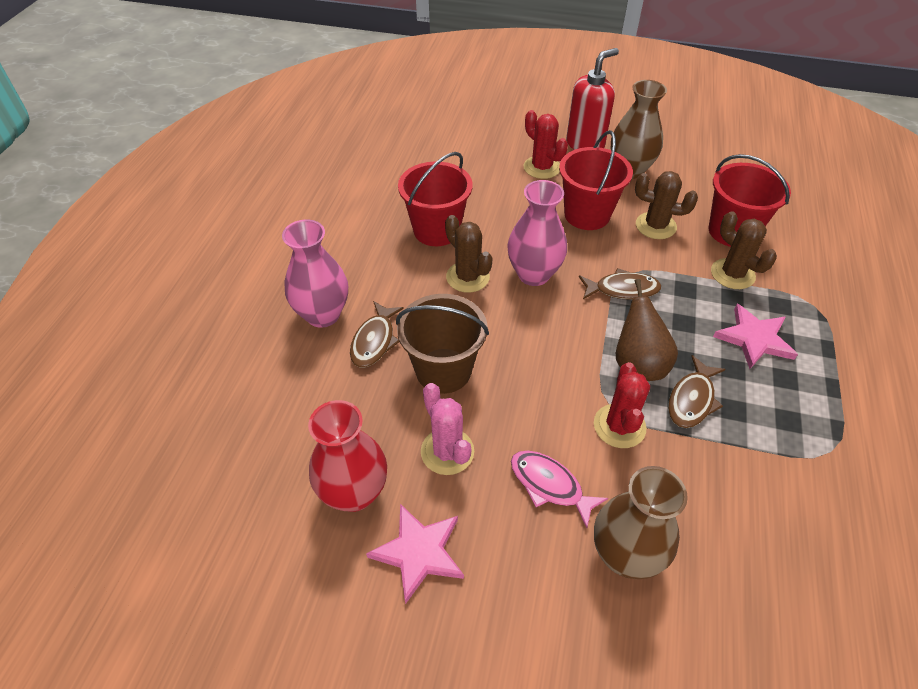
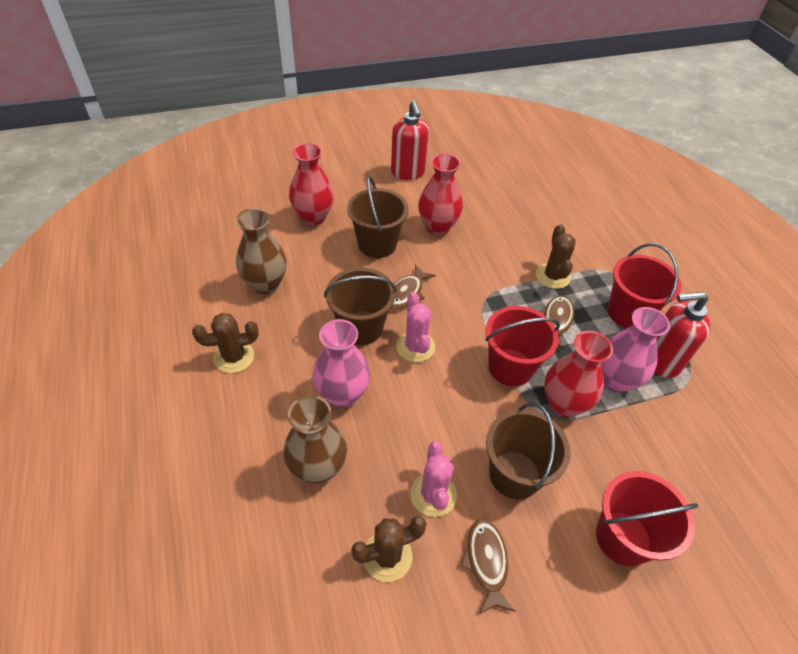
brown bucket: [396,294,489,394] = 1 -> [324,267,397,345] [347,176,409,258] [486,402,571,499] = 3
brown pear: [616,279,678,381] = 1 -> none = 0
pink cactus: [421,383,474,475] = 1 -> [396,292,435,362] [410,442,457,517] = 2
pink fish: [511,451,608,528] = 1 -> none = 0
pink star: [366,504,464,604] [713,304,798,369] = 2 -> none = 0
red cactus: [523,110,568,179] [594,362,650,448] = 2 -> none = 0
red soap dispenser: [566,48,619,150] = 1 -> [391,101,429,180] [655,292,710,378] = 2
red vase: [308,400,387,512] = 1 -> [289,143,334,225] [418,154,463,235] [544,331,613,417] = 3

